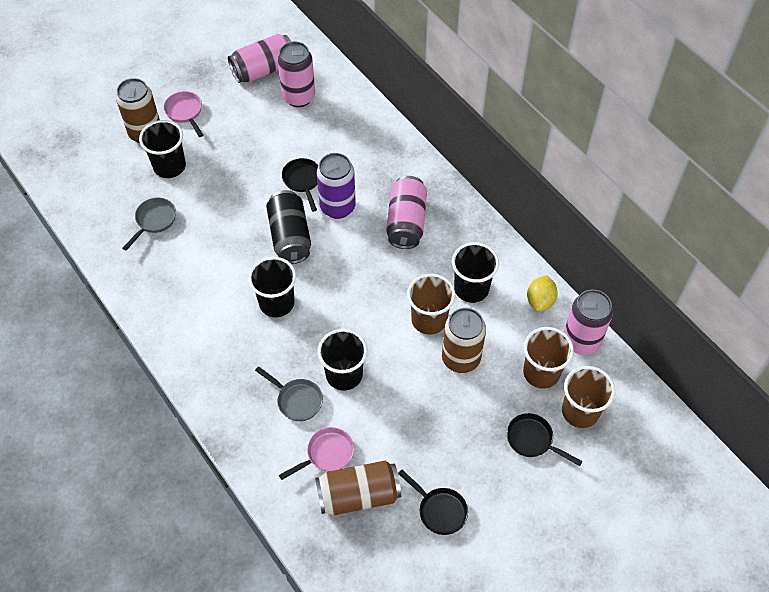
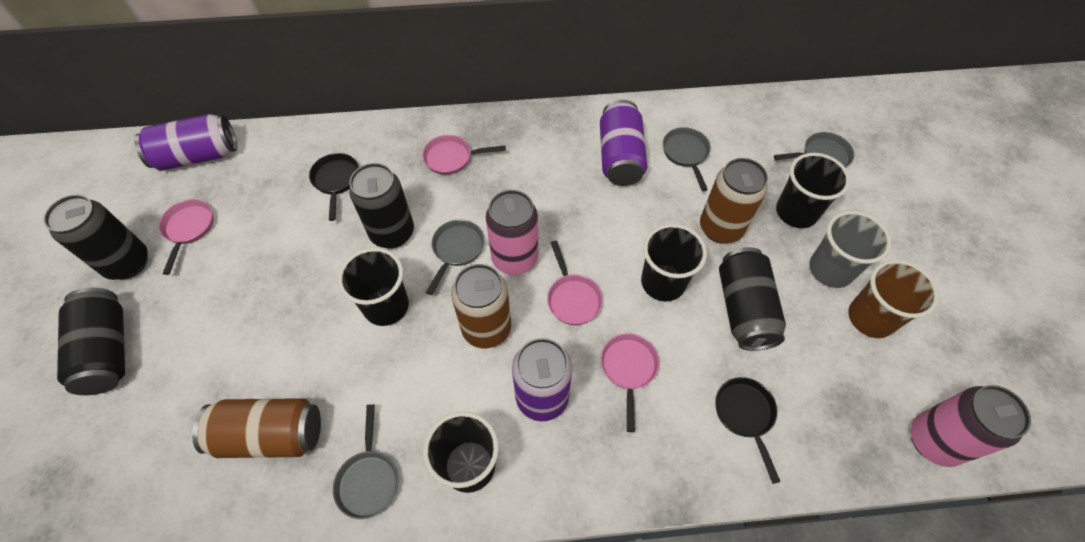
black can: [266,190,311,264] = 1 -> [43,195,148,280] [57,288,125,395] [349,163,414,249] [719,247,786,351] = 4
black pan: [282,158,319,212] [398,470,468,535] [507,413,582,466] = 3 -> [309,153,359,221] [715,377,780,484] = 2
brown cup: [407,274,455,335] [523,327,574,389] [562,366,615,428] = 3 -> [848,260,939,338] = 1
grey cup: none = 0 -> [809,211,892,288] = 1
grey pan: [123,198,176,251] [255,366,323,421] = 2 -> [333,404,398,519] [426,220,484,295] [663,127,711,191] [774,132,854,168] = 4
pink can: [228,34,291,83] [277,42,315,107] [386,176,427,249] [564,289,613,355] = 4 -> [486,190,538,275] [911,385,1031,467] = 2
pink pan: [164,91,203,137] [279,427,354,480] = 2 -> [159,199,214,275] [422,135,506,175] [547,241,603,325] [601,333,660,432] = 4
purple can: [317,153,356,219] = 1 -> [134,114,237,171] [512,338,572,421] [600,100,647,186] = 3
yellow lemon: [527,275,558,312] = 1 -> none = 0

